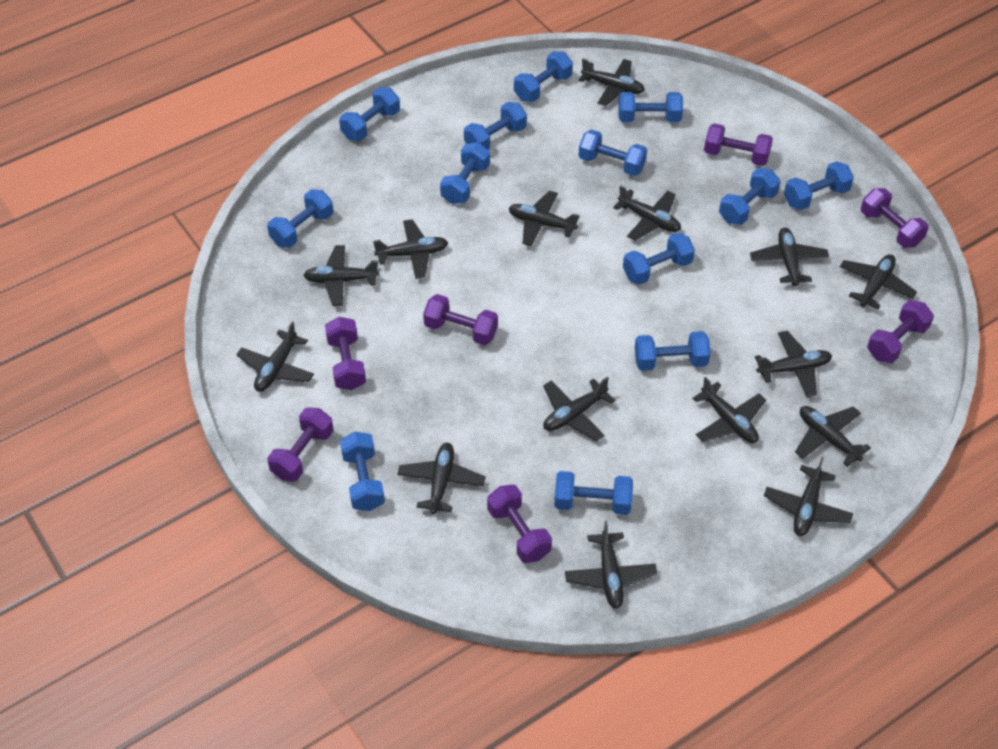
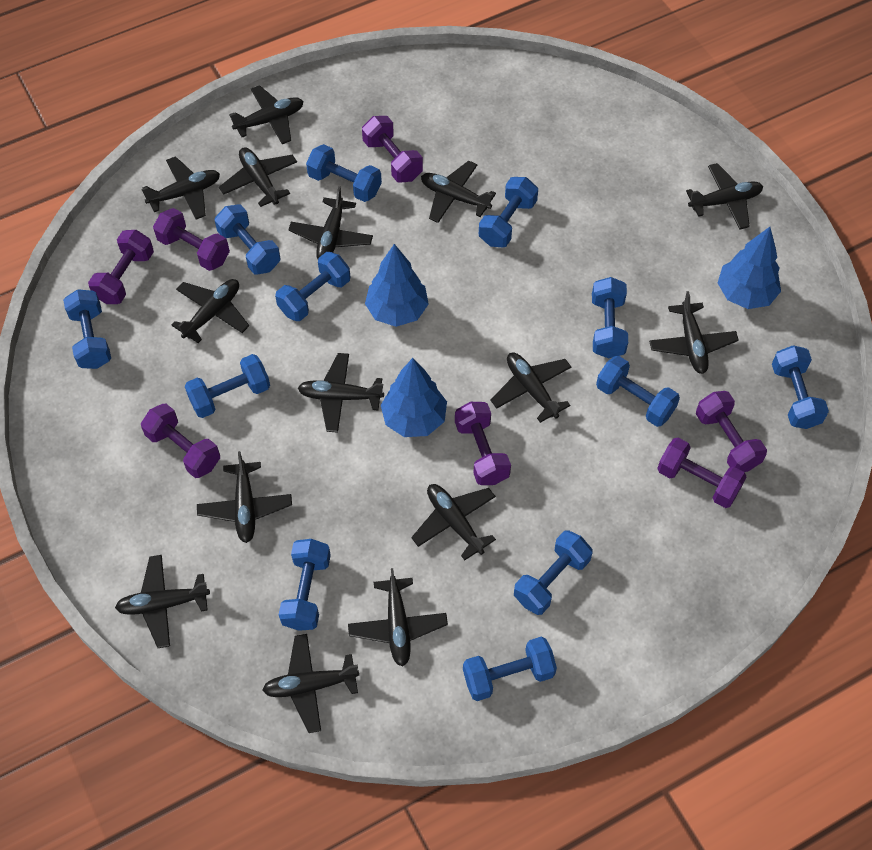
blue dumbbell: [267,189,333,248] [339,87,400,141] [340,432,385,511] [440,142,490,204] [464,102,527,150] [514,51,573,102] [554,471,633,515] [578,130,647,176] [618,92,683,122] [623,233,695,285] [635,331,711,371] [719,168,781,225] [784,161,854,210] = 13 -> [63,289,111,369] [185,354,270,418] [215,205,280,275] [275,252,350,321] [279,539,331,631] [306,144,382,202] [463,636,557,701] [479,177,538,247] [514,530,593,615] [592,277,628,358] [596,356,680,427] [772,345,829,429] = 12
blue tree: none = 0 -> [365,244,429,327] [381,358,447,437] [718,227,781,309] = 3

